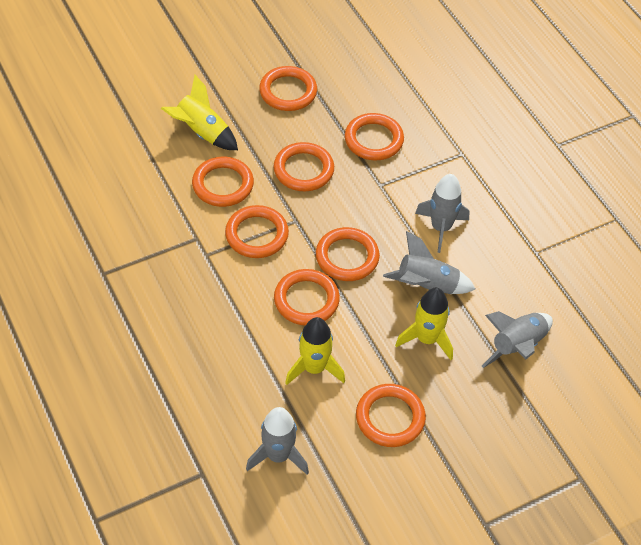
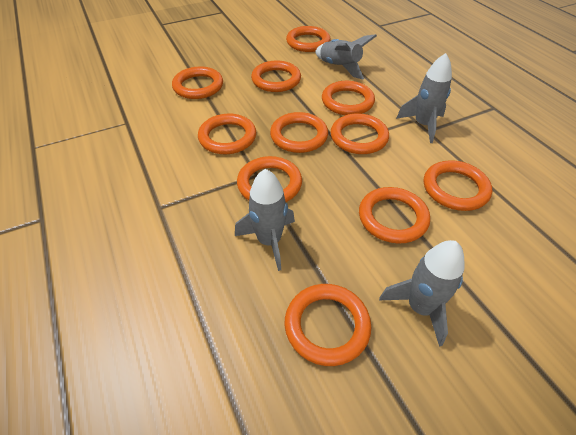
orange ring: [192,157,254,207] [225,205,289,258] [259,66,317,111] [274,142,334,191] [274,269,340,325] [316,227,380,281] [345,113,404,160] [356,384,426,447] = 8 -> [172,67,223,99] [198,114,256,154] [237,156,302,202] [251,61,301,92] [270,112,328,153] [285,284,371,366] [286,26,331,52] [322,81,375,115] [331,113,389,154] [359,187,430,243] [424,160,492,211] = 11
yellow rocket: [161,75,238,150] [285,317,345,385] [395,288,453,360] = 3 -> none = 0

